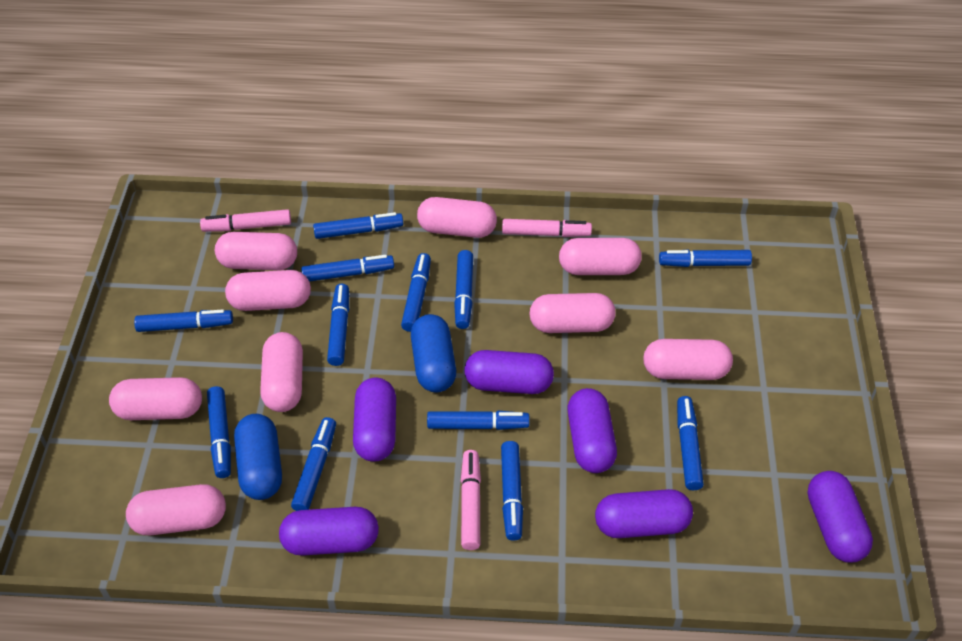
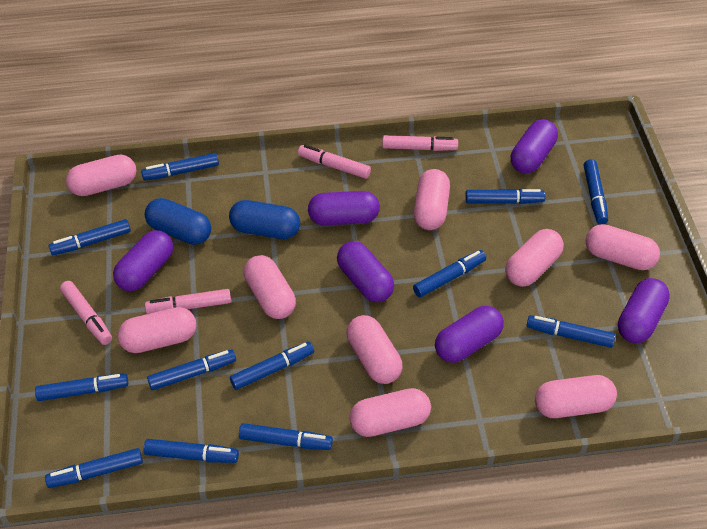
pink marker: [200,209,291,232] [461,450,481,550] [502,219,592,237] = 3 -> [60,281,112,345] [145,289,231,314] [298,145,371,179] [382,135,458,151] = 4

